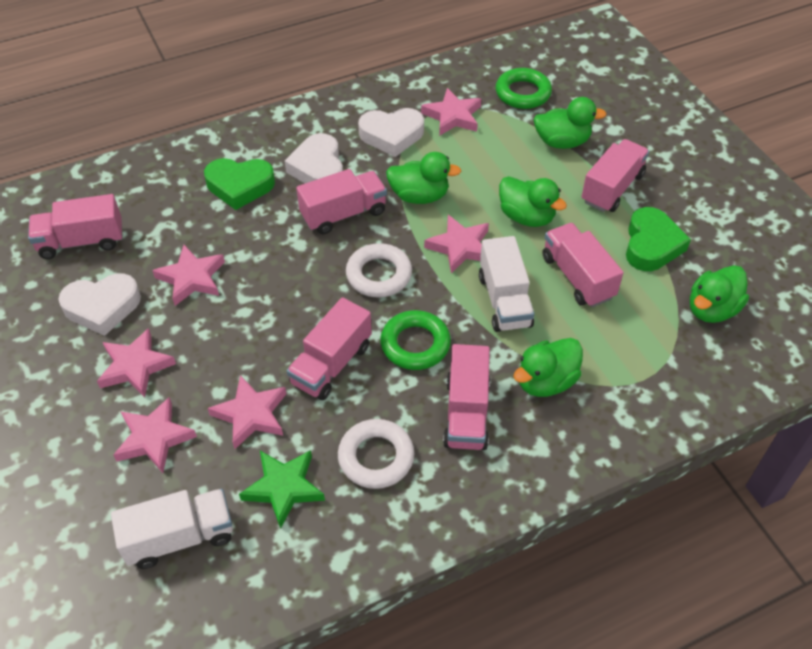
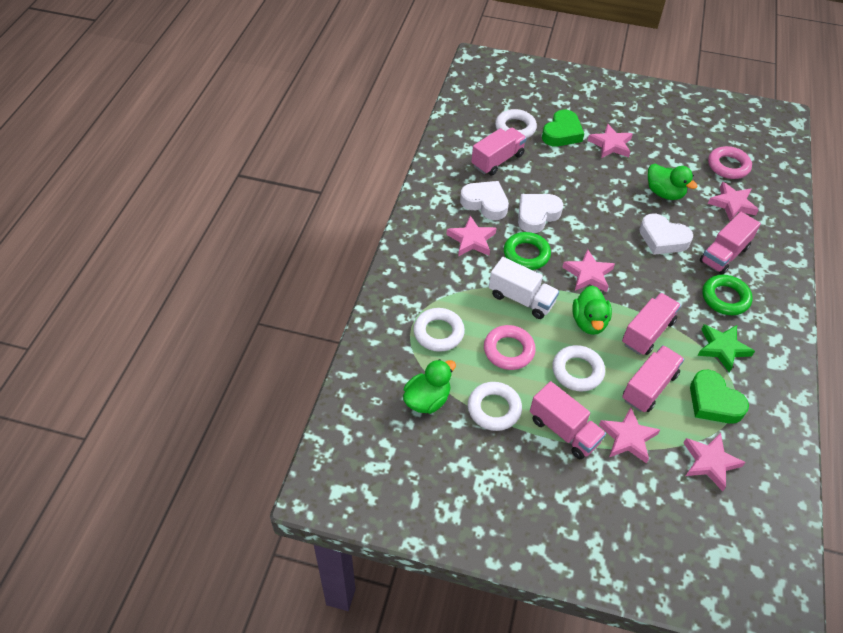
green duck: [386,152,461,204] [499,176,567,227] [513,338,583,397] [534,97,607,149] [690,265,749,323] = 5 -> [403,359,456,414] [572,285,612,335] [648,164,697,200] = 3
pink ring: none = 0 -> [484,325,536,370] [708,146,752,179] = 2
pink truck: [28,194,122,259] [287,297,372,400] [296,169,387,234] [443,344,490,450] [542,223,623,307] [581,139,649,212] = 6 -> [471,128,527,176] [530,381,606,459] [622,293,681,355] [622,345,684,412] [700,212,761,275] = 5
white ring: [338,419,415,489] [346,243,412,298] = 2 -> [413,308,465,352] [468,382,522,431] [495,109,537,138] [552,345,605,392] = 4
white truck: [111,489,233,569] [479,236,534,332] = 2 -> [489,257,559,319] = 1

